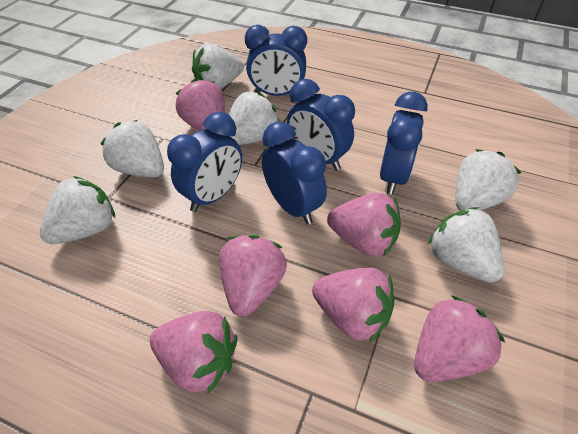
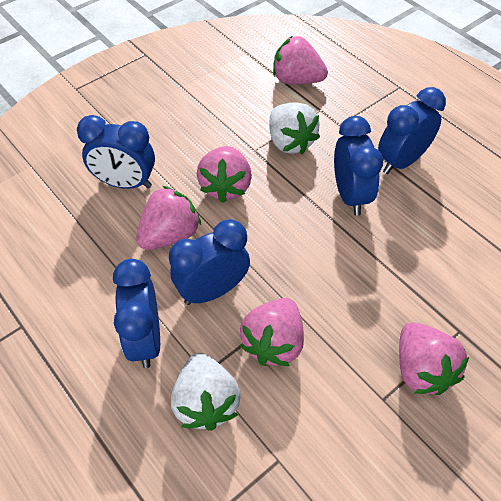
pink strawberry: [150,311,237,395] [176,79,225,130] [219,235,287,317] [312,267,394,343] [327,193,401,257] [414,295,505,382] = 6 -> [136,186,201,250] [197,146,252,203] [240,298,304,366] [273,36,328,84] [399,322,469,395] = 5
white strawberry: [40,176,115,244] [101,120,164,177] [192,44,244,89] [229,91,279,145] [428,207,504,282] [455,149,521,211] = 6 -> [171,353,241,431] [269,102,320,154] = 2

